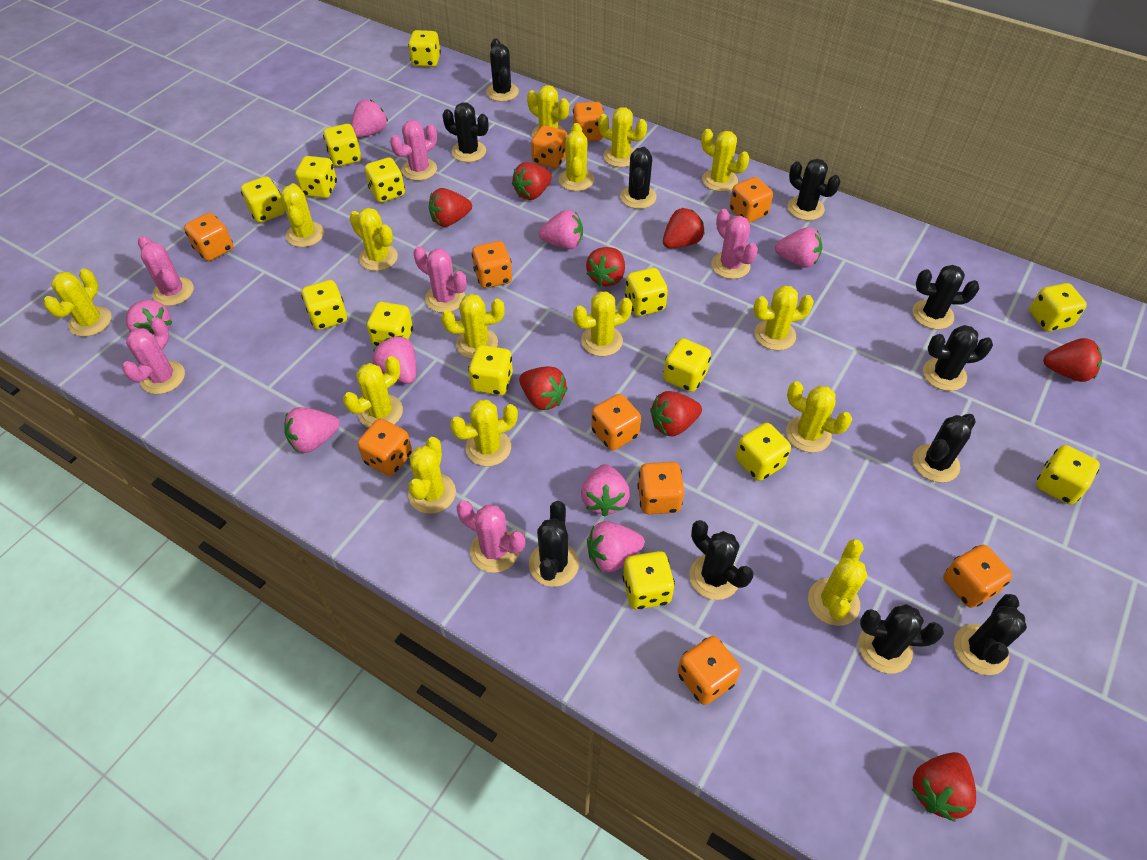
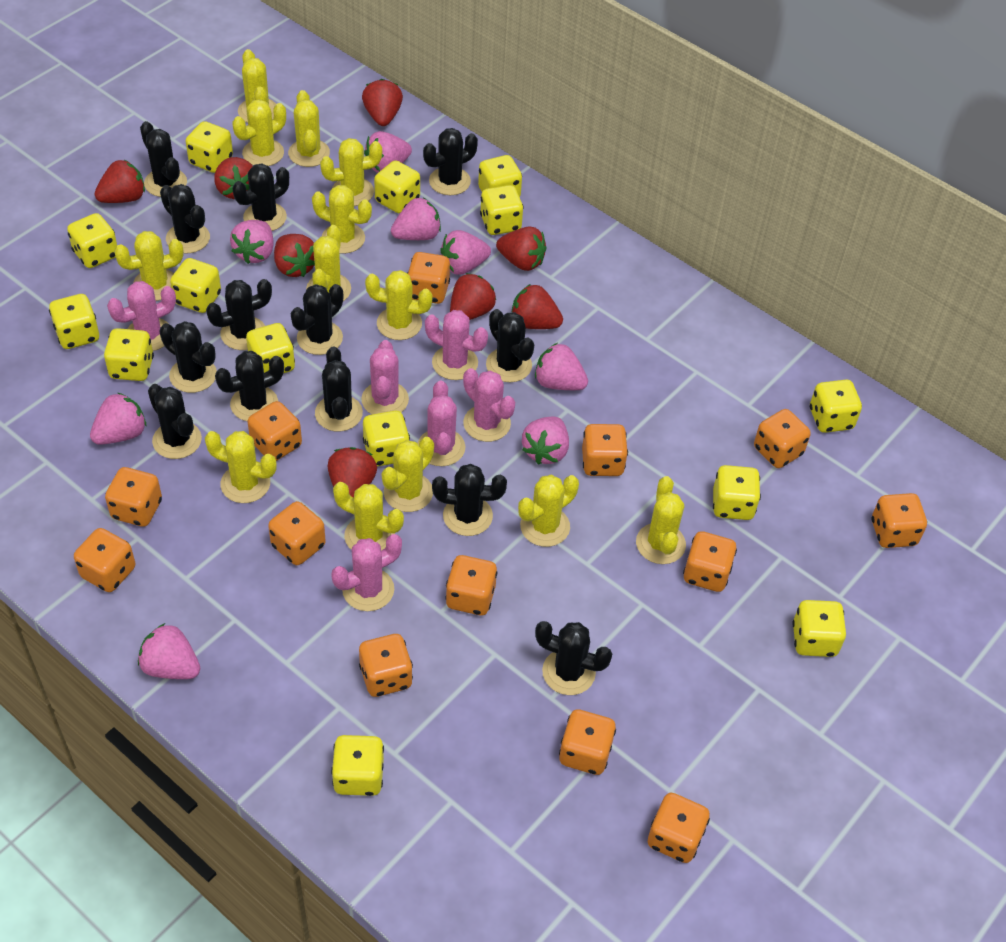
black cactus: [442,102,489,162] [486,39,519,102] [529,501,579,587] [620,147,657,209] [689,520,754,600] [788,159,840,221] [858,604,944,673] [912,265,979,329] [913,414,976,483] [923,325,993,391] [954,594,1027,675] = 11 -> [140,121,187,197] [148,384,202,459] [159,321,217,393] [160,184,210,253] [206,279,272,350] [215,351,284,421] [233,163,289,231] [291,284,343,355] [315,347,363,432] [423,128,478,195] [432,464,507,536] [486,309,534,382] [535,621,612,695] = 13
orange dice: [184,213,233,261] [357,419,412,476] [472,241,512,288] [531,125,568,169] [573,102,603,141] [591,394,641,451] [637,462,684,514] [677,636,741,705] [729,177,773,223] [943,545,1013,608] = 10 -> [74,528,135,592] [105,467,162,527] [247,401,302,461] [268,501,326,565] [359,634,413,697] [407,252,450,304] [445,555,497,615] [559,709,616,775] [582,424,628,476] [648,793,710,863] [683,531,737,592] [754,409,811,468] [872,493,927,548] = 13
yellow cactus: [43,269,112,337] [281,183,324,247] [343,356,403,428] [350,208,398,271] [408,437,456,514] [441,294,505,359] [450,400,518,466] [527,85,569,137] [559,123,594,191] [573,292,632,356] [598,107,647,167] [701,129,749,192] [753,285,814,350] [786,381,852,453] [808,539,867,626] = 15 -> [114,231,184,301] [205,431,277,503] [233,99,286,166] [238,49,276,123] [288,90,330,167] [306,225,351,301] [312,185,372,254] [320,138,382,206] [333,482,404,550] [365,270,433,340] [382,437,434,512] [518,475,579,547] [636,476,686,564] = 13

